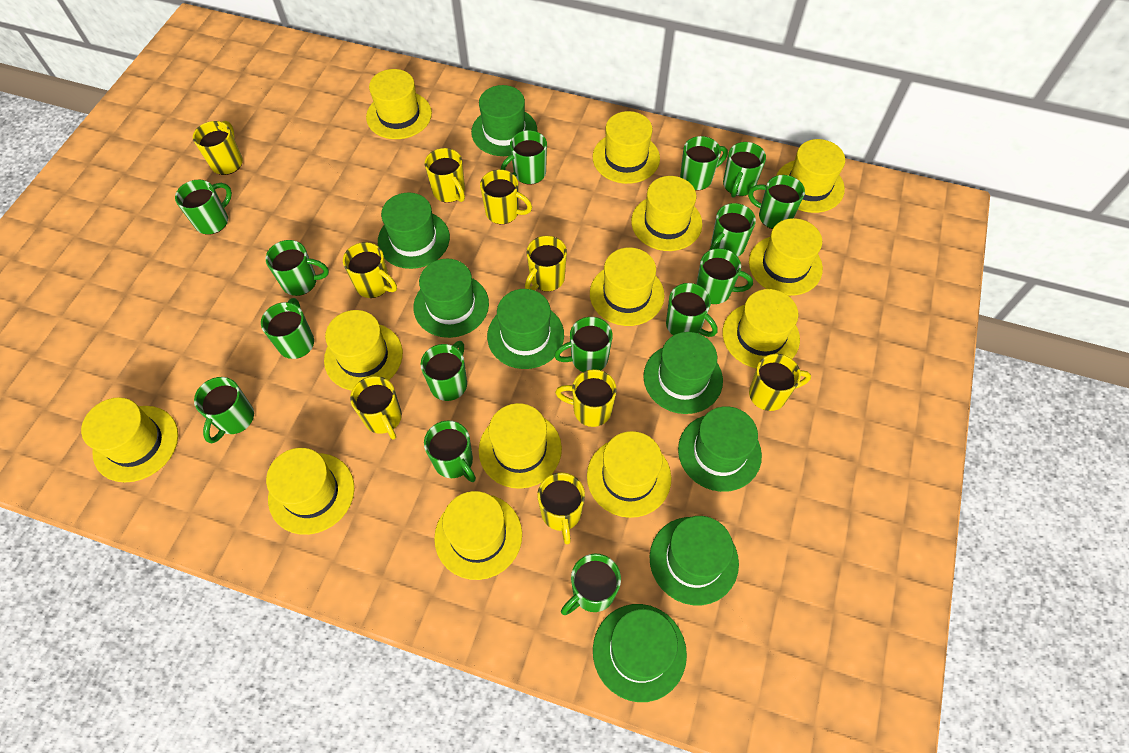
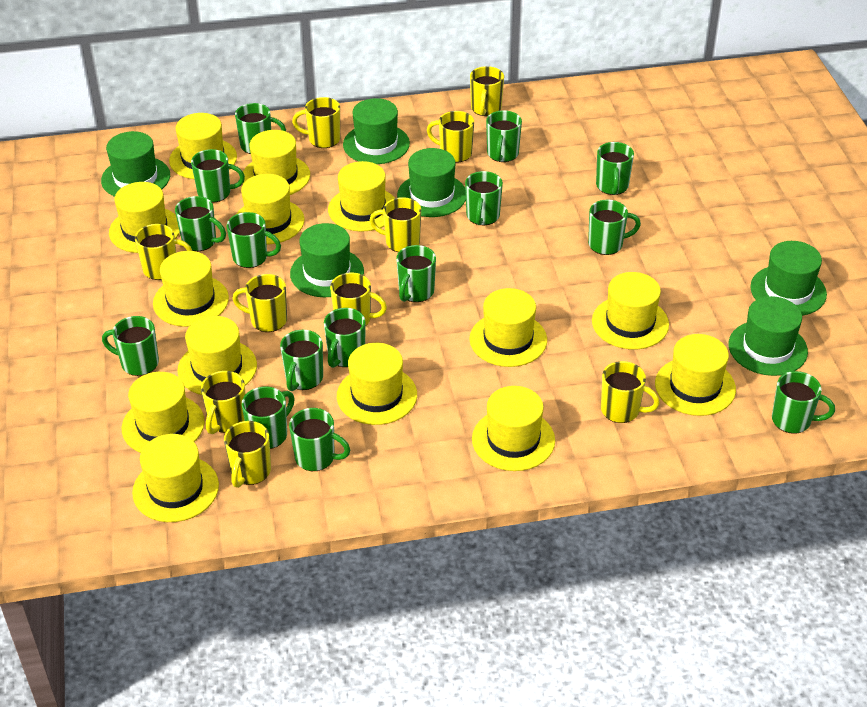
green hat: [378,193,450,269] [413,259,489,338] [471,85,538,156] [487,289,564,369] [593,604,687,702] [643,332,723,414] [650,516,739,605] [678,406,762,492] = 8 -> [101,131,170,197] [290,223,364,297] [343,98,410,164] [397,148,466,217] [729,296,808,376] [750,241,827,316] = 6
yellow hat: [81,397,178,483] [266,448,355,535] [324,310,403,391] [366,69,432,139] [434,491,522,580] [479,403,562,489] [587,431,672,518] [590,248,665,326] [593,111,660,184] [631,176,702,251] [722,289,800,368] [749,218,823,296] [776,139,845,213] = 13 -> [109,182,180,253] [122,372,205,453] [132,434,219,522] [153,251,229,327] [169,113,237,179] [177,316,257,395] [236,174,305,244] [243,130,310,195] [328,161,395,232] [337,343,417,425] [469,288,547,367] [472,386,555,471] [592,272,669,349] [655,334,736,416] = 14
yellow mug: [193,121,243,175] [343,242,397,298] [350,376,402,440] [425,148,465,203] [480,170,532,224] [525,236,567,291] [537,473,585,544] [555,369,617,427] [749,354,811,411] = 9 -> [135,224,192,280] [201,371,246,434] [224,421,271,488] [232,274,287,332] [292,97,340,148] [330,272,387,326] [369,197,421,252] [427,111,474,163] [470,66,504,116] [601,361,660,423] = 10

